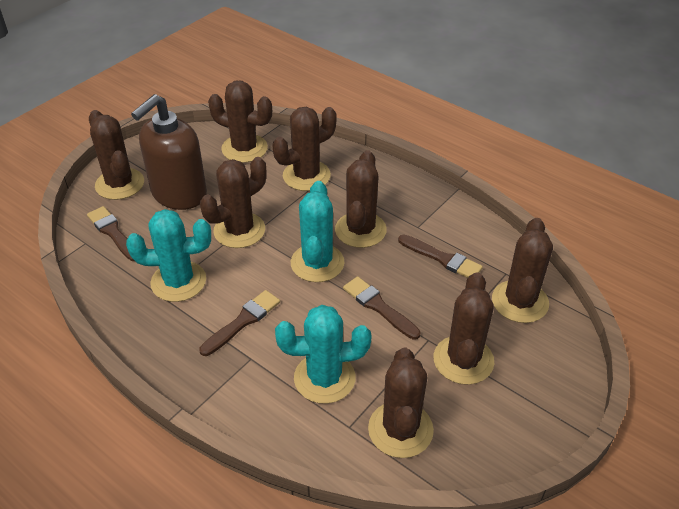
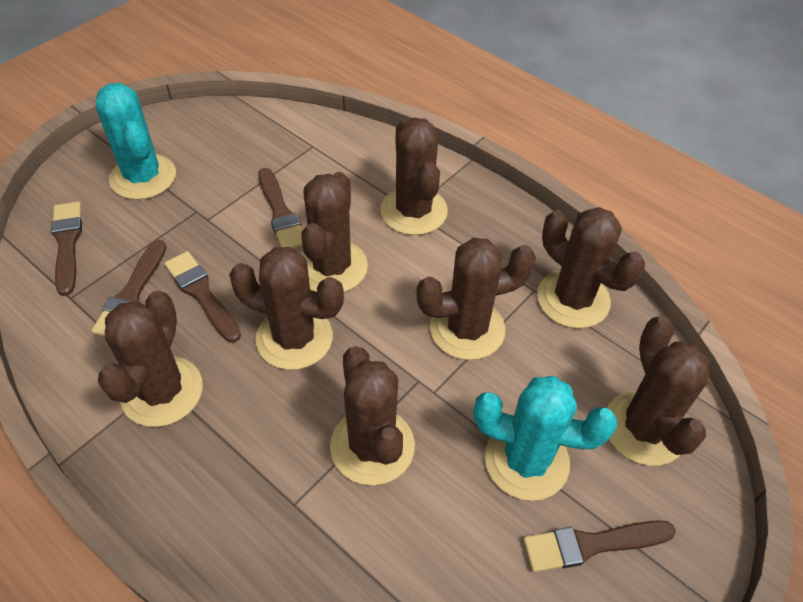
brown brush: [87,206,135,261] [199,290,280,356] [343,276,421,340] [398,234,483,278] = 4 -> [51,202,82,296] [92,240,166,337] [164,251,241,343] [258,168,303,248] [523,520,676,572] = 5
brown soap dispenser: [131,94,207,210] = 1 -> none = 0
turquoise cactus: [126,209,211,302] [275,305,371,404] [291,181,344,282] = 3 -> [96,83,176,200] [473,376,617,501] = 2

